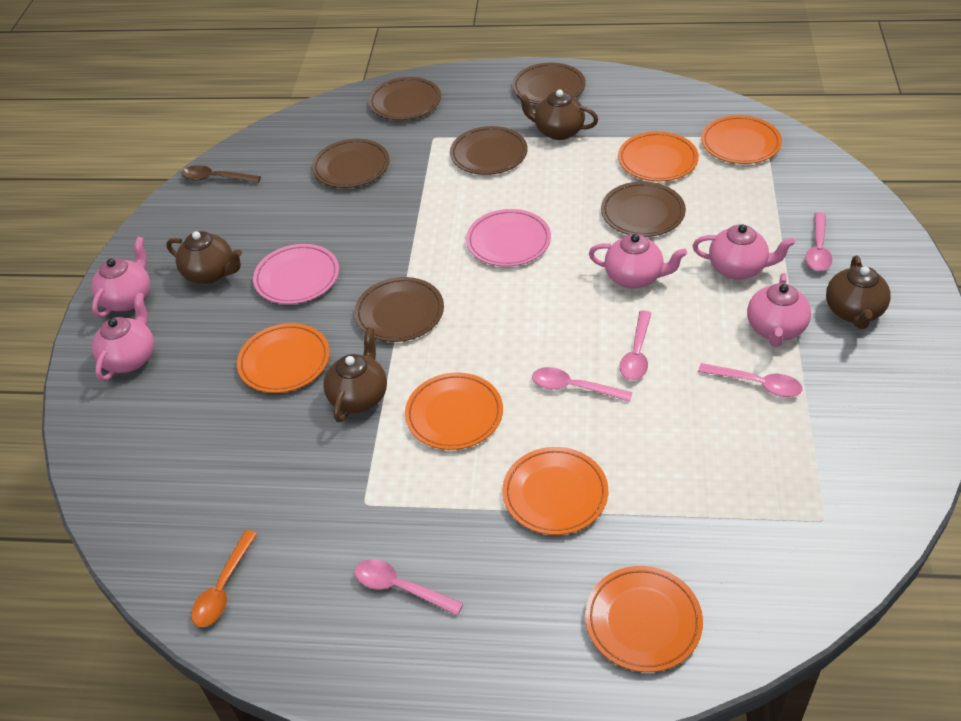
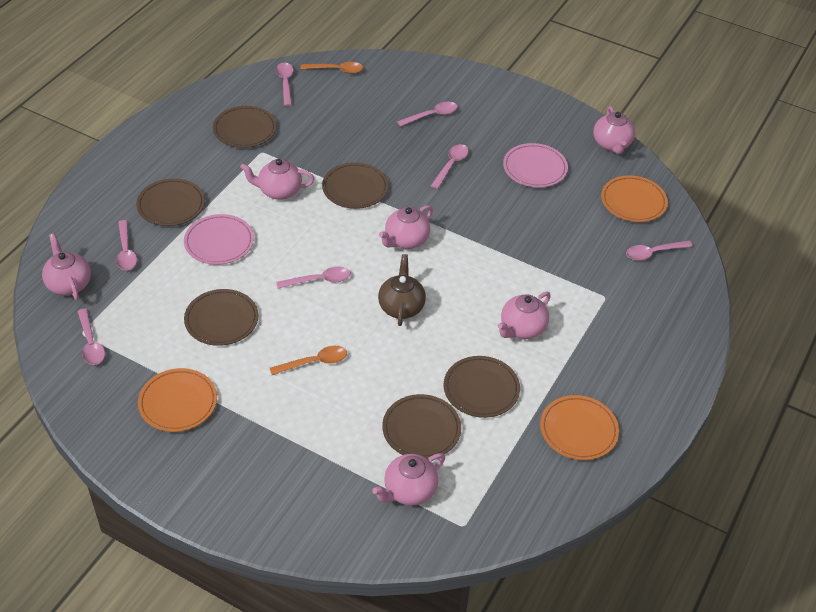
brown spoon: [182,165,261,183] = 1 -> none = 0
brown teapot: [166,231,242,284] [323,327,387,422] [517,90,598,140] [826,256,891,329] = 4 -> [378,254,426,326] = 1
orange plate: [237,323,330,393] [405,373,503,450] [502,447,608,535] [585,566,703,672] [618,131,699,182] [701,115,782,164] = 6 -> [138,368,217,432] [540,395,619,460] [601,175,668,222] = 3
orange spoon: [191,530,257,627] = 1 -> [270,346,347,375] [300,62,363,74] = 2
pink spoon: [355,559,464,615] [532,367,633,402] [619,311,651,380] [698,363,802,397] [805,212,832,271] = 5 -> [77,309,105,365] [116,220,137,270] [276,63,293,106] [276,266,351,289] [397,102,458,127] [431,144,469,189] [626,241,693,261] = 7
pink teapot: [91,236,150,318] [92,292,154,381] [589,234,687,289] [693,224,795,280] [747,273,811,347] = 5 -> [42,234,91,300] [240,159,314,200] [372,453,445,506] [379,205,433,249] [498,292,551,339] [593,106,635,154] = 6

